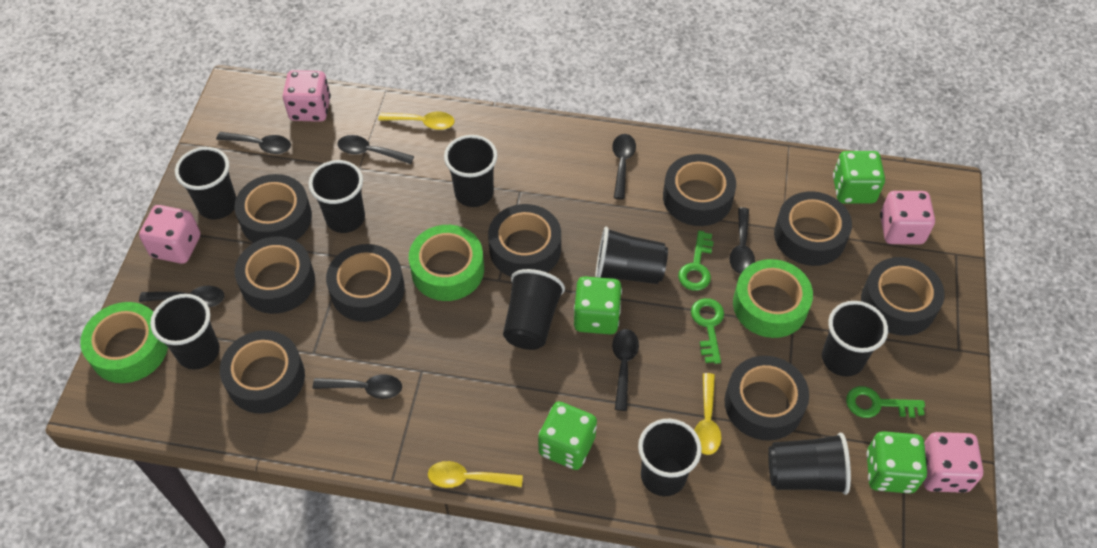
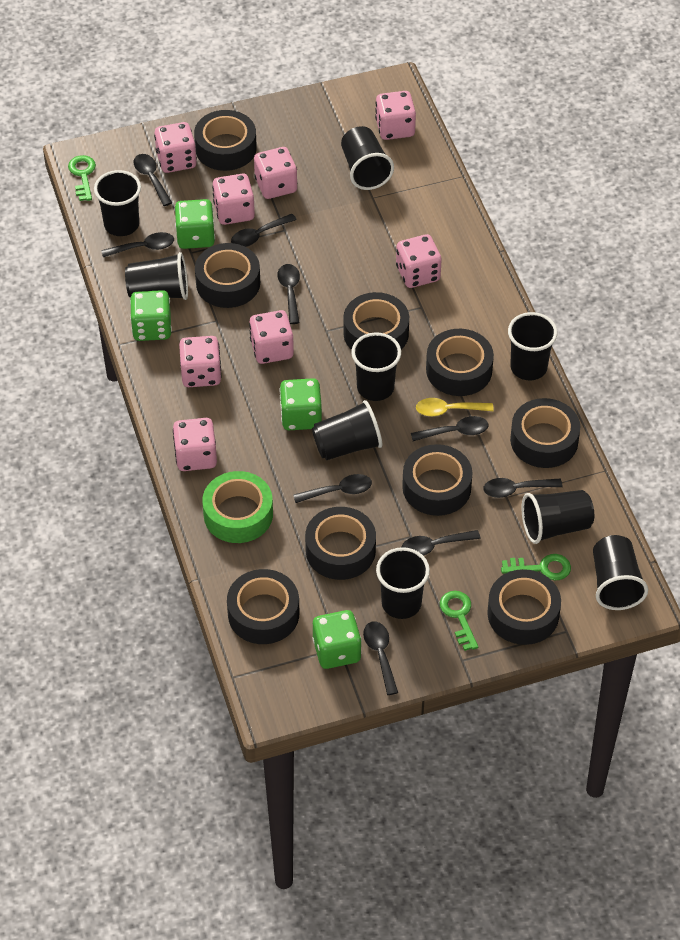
black spoon: [139,286,224,307] [216,132,291,154] [313,374,402,399] [338,135,414,164] [612,134,636,200] [612,329,639,411] [729,207,755,274] = 7 -> [101,232,174,257] [133,154,172,206] [231,214,297,247] [277,264,300,324] [293,474,372,503] [363,621,398,695] [402,530,481,556] [411,416,488,441] [483,478,562,498] = 9
green tape: [80,302,168,383] [409,225,484,301] [733,259,813,338] = 3 -> [202,471,273,543] = 1
pink dice: [139,205,200,264] [282,70,331,122] [880,191,935,245] [923,432,983,493] = 4 -> [154,122,197,173] [173,418,217,471] [179,336,222,387] [212,174,255,225] [249,310,294,364] [254,147,297,199] [375,91,416,140] [396,234,442,288] = 8
yellow spoon: [378,112,455,130] [428,461,523,488] [694,373,722,455] = 3 -> [416,398,494,417] = 1

